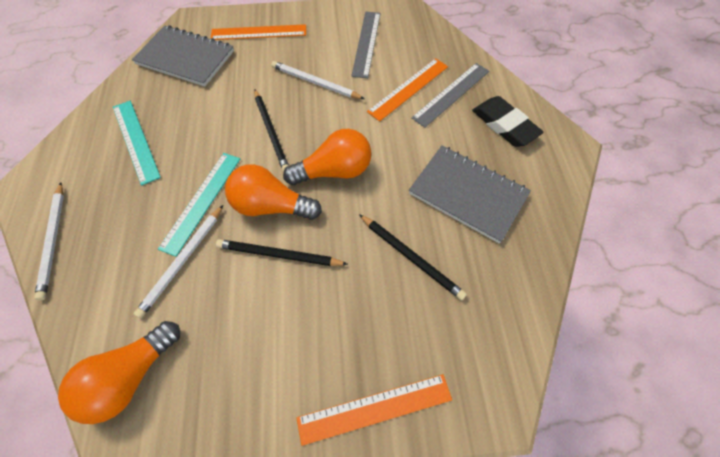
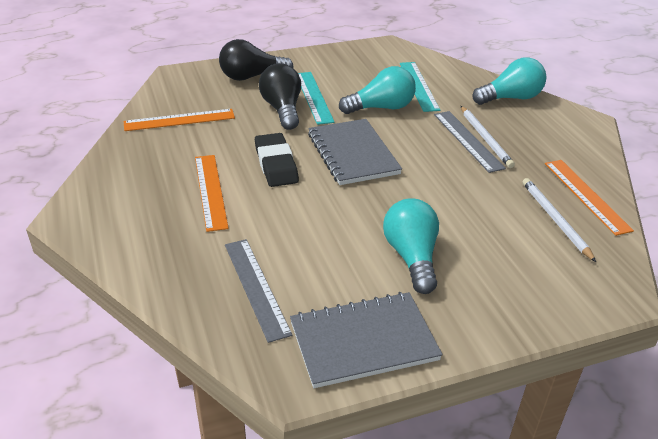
black light bulb: none = 0 -> [219,39,293,81] [259,63,301,130] = 2
black pencil: [216,239,348,266] [254,89,289,172] [359,214,467,300] = 3 -> none = 0
orange light bulb: [58,321,180,424] [225,164,322,220] [283,129,371,185] = 3 -> none = 0
turquoise light bulb: none = 0 -> [339,66,416,114] [383,199,439,294] [472,57,546,105] = 3
white pencil: [34,182,64,300] [134,205,223,318] [271,61,364,99] = 3 -> [461,106,515,168] [523,178,596,262] = 2

